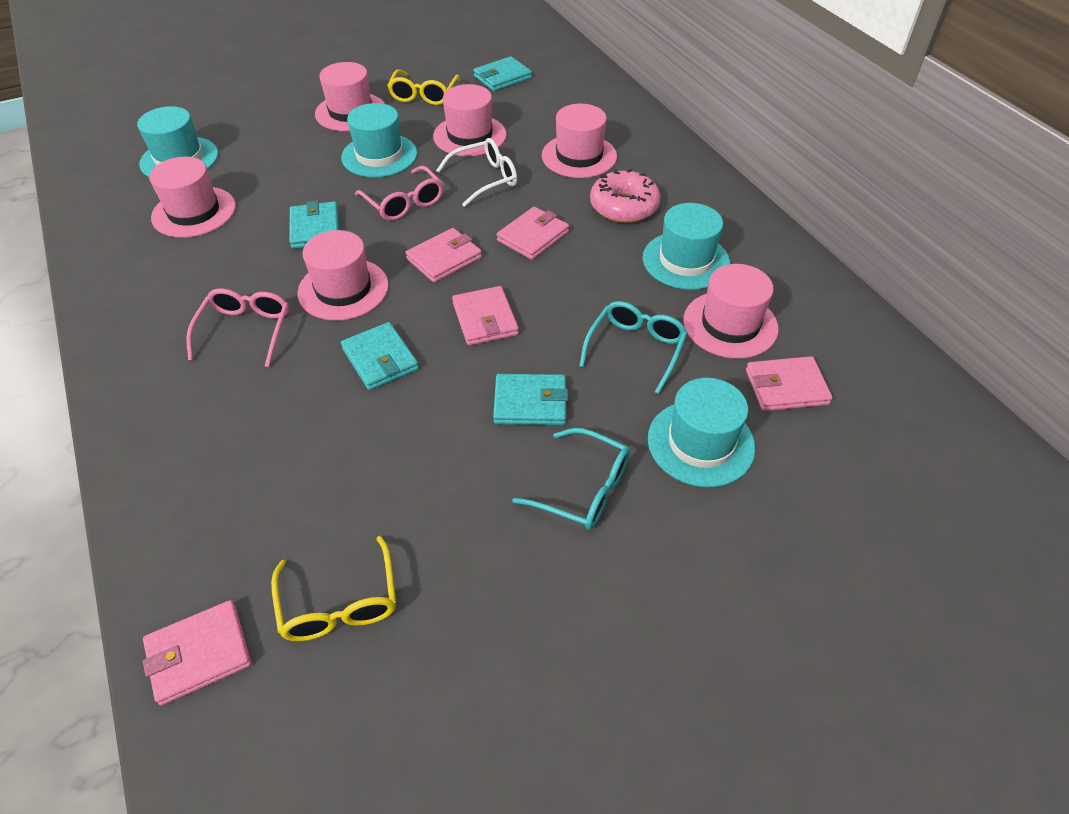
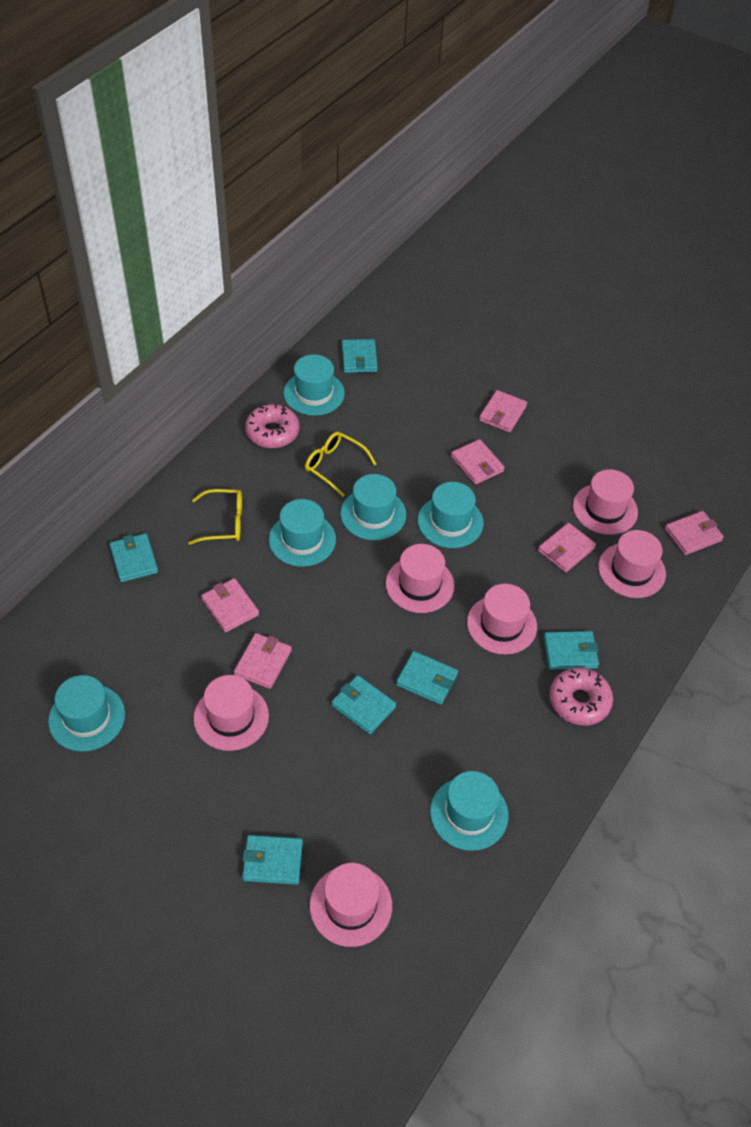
pink donut: [590,169,661,223] = 1 -> [245,404,299,448] [549,667,613,726] = 2
pink glasses: [186,288,289,367] [355,166,443,221] = 2 -> none = 0
pink wallet: [143,600,251,706] [406,228,482,283] [452,286,519,346] [497,207,569,260] [746,356,833,411] = 5 -> [201,578,259,632] [234,633,292,689] [451,439,505,485] [479,390,527,433] [538,523,596,573] [665,511,724,555] = 6
turquoise glasses: [512,428,630,530] [579,301,688,394] = 2 -> none = 0
turquoise hat: [137,106,218,177] [341,103,417,178] [643,203,730,290] [648,378,756,487] = 4 -> [48,675,125,752] [269,499,336,567] [284,354,345,416] [340,474,406,540] [418,482,484,548] [430,771,508,851] = 6
turquoise wallet: [289,201,339,249] [341,322,419,390] [473,56,532,91] [493,374,568,425] = 4 -> [110,533,158,582] [242,835,303,885] [331,675,396,734] [342,339,378,373] [396,651,458,705] [544,631,599,670] = 6
white glasses: [436,138,517,207] = 1 -> none = 0

